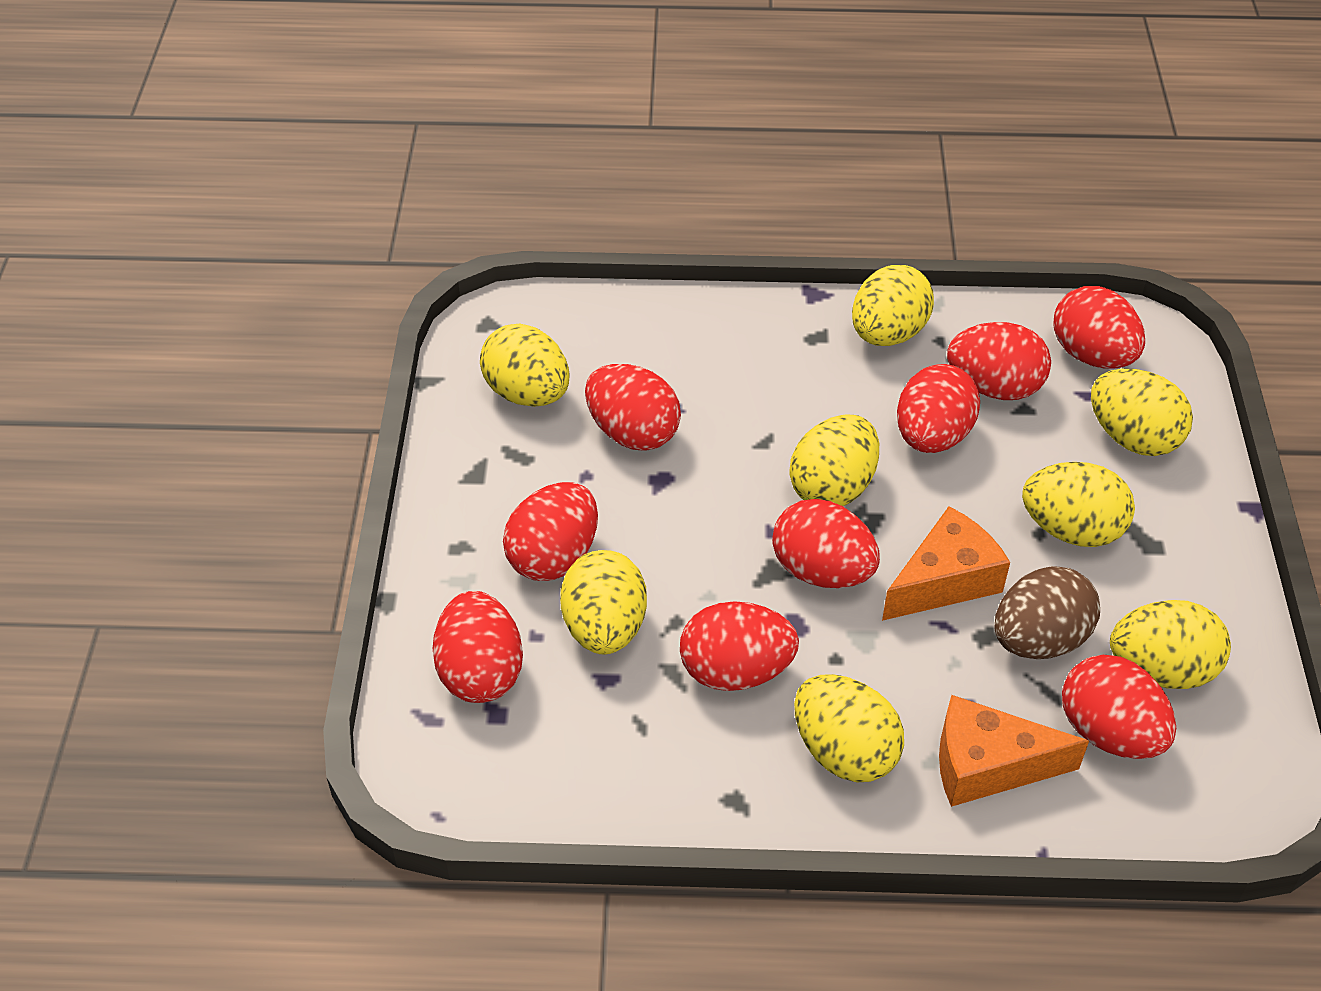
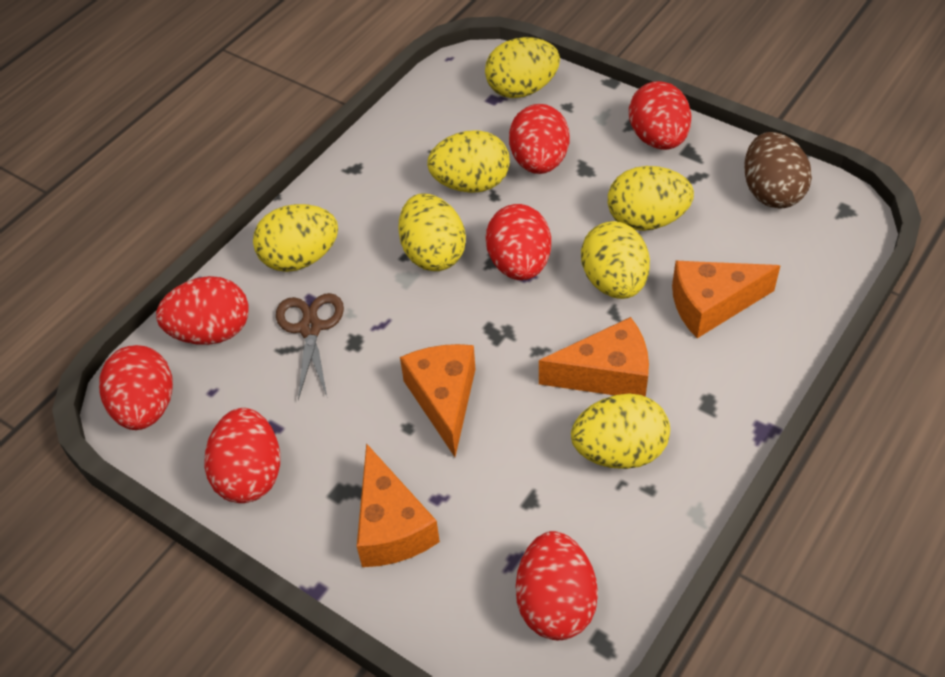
brown scissors: none = 0 -> [276,293,344,400] = 1
orange cheese: [882,506,1010,621] [939,695,1089,807] = 2 -> [357,443,440,567] [400,344,475,457] [539,317,649,397] [672,261,780,338] = 4
red egg: [433,591,523,703] [503,482,598,581] [585,364,681,451] [680,601,799,691] [772,499,880,588] [897,364,980,453] [947,322,1051,400] [1053,286,1145,368] [1062,655,1176,759] = 9 -> [99,345,173,430] [156,276,249,345] [204,408,280,503] [486,204,551,280] [509,104,570,174] [516,531,598,640] [629,81,691,150] = 7
yellow egg: [480,324,569,407] [560,550,647,654] [790,415,879,506] [794,674,904,782] [852,265,934,346] [1022,462,1135,547] [1091,369,1193,456] [1110,600,1231,689] = 8 -> [253,204,338,272] [398,193,466,271] [427,130,510,193] [485,37,560,98] [571,394,670,469] [581,221,650,299] [608,166,694,231] = 7

